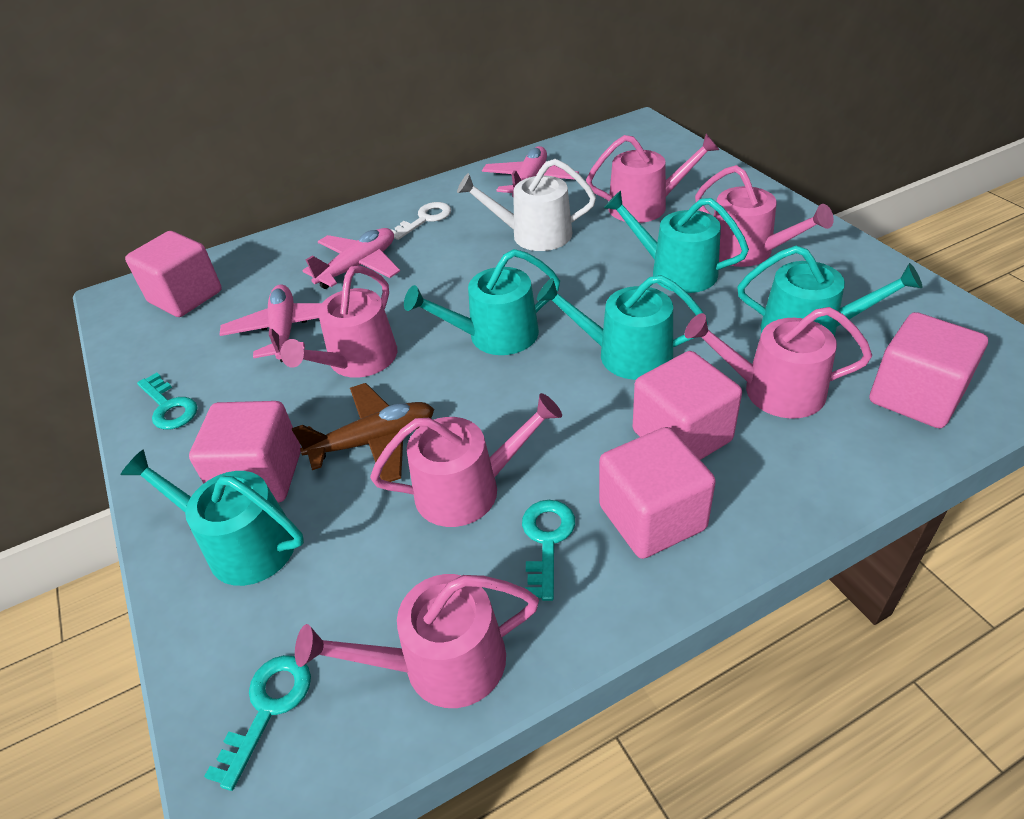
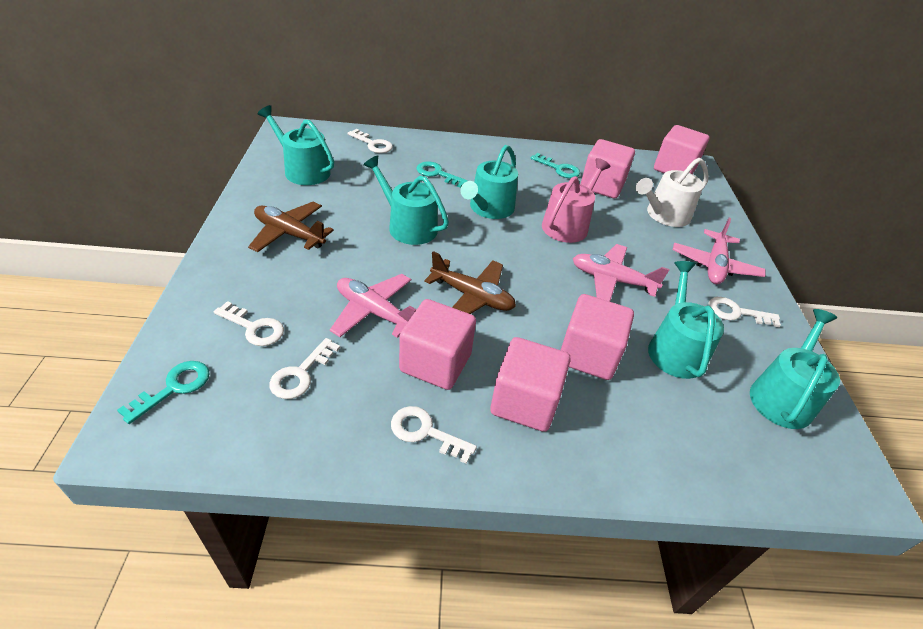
brown plane: [292,383,434,482] = 1 -> [248,202,334,252] [424,251,516,314] = 2
pink watering can: [280,266,397,378] [295,574,539,708] [370,393,562,527] [586,133,719,223] [685,307,872,419] [695,165,834,267] = 6 -> [542,158,610,243] = 1
white key: [390,202,451,240] = 1 -> [214,301,284,346] [269,338,340,399] [348,129,393,153] [391,406,477,464] [708,297,781,327] = 5

